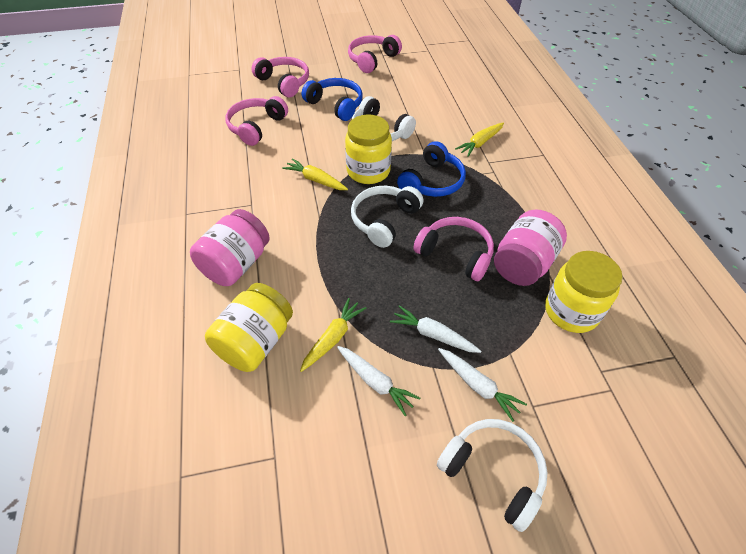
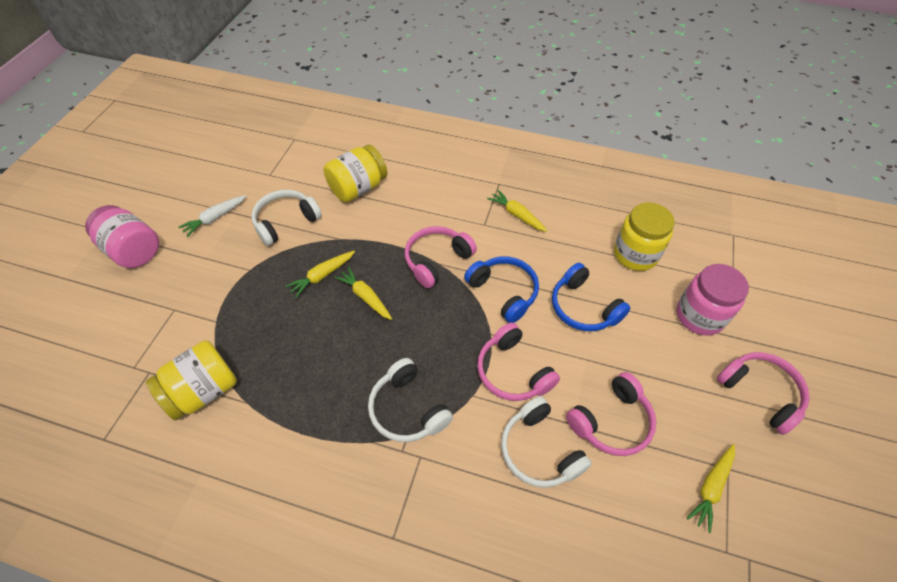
white carrot: [337,346,420,416] [390,305,481,353] [438,348,527,422] = 3 -> [178,195,246,237] = 1
yellow carrot: [282,158,348,190] [300,298,366,372] [455,122,504,157] = 3 -> [285,251,355,298] [334,267,392,320] [487,190,547,232] [687,444,735,533] = 4

